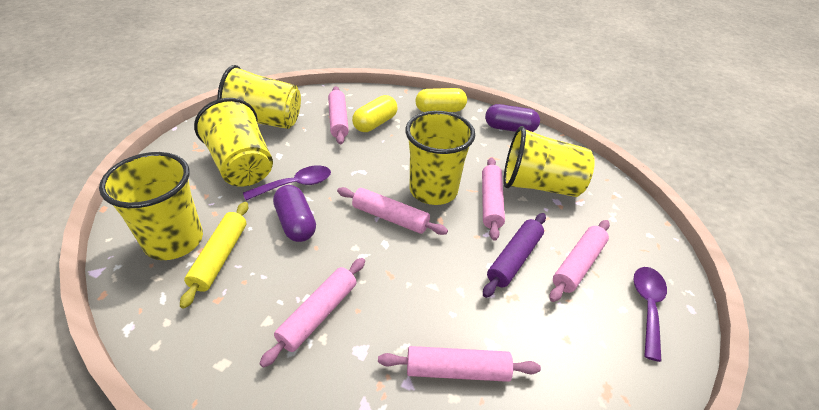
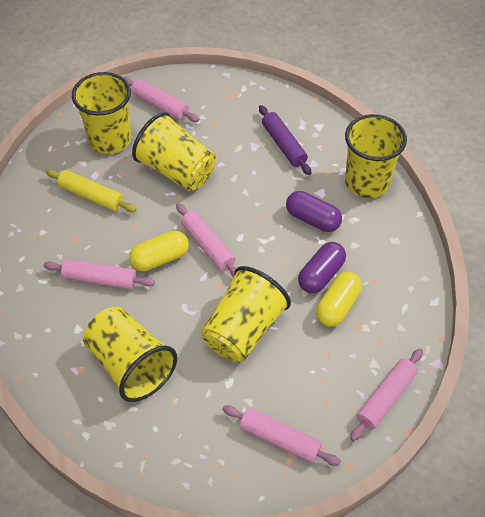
pink rolling pin: [259,258,365,368] [328,86,349,144] [337,187,448,235] [378,346,541,382] [482,157,505,241] [550,220,610,302] = 6 -> [43,258,155,289] [123,77,199,122] [176,203,236,277] [222,405,341,466] [350,348,423,441] = 5
purple spoon: [243,165,331,201] [633,267,667,362] = 2 -> none = 0

